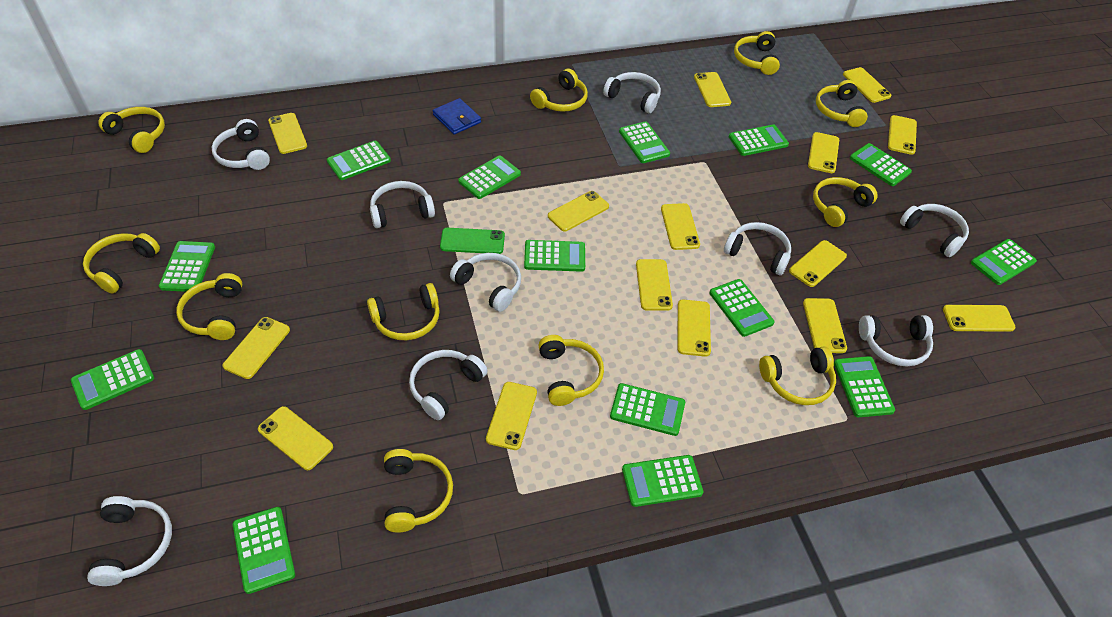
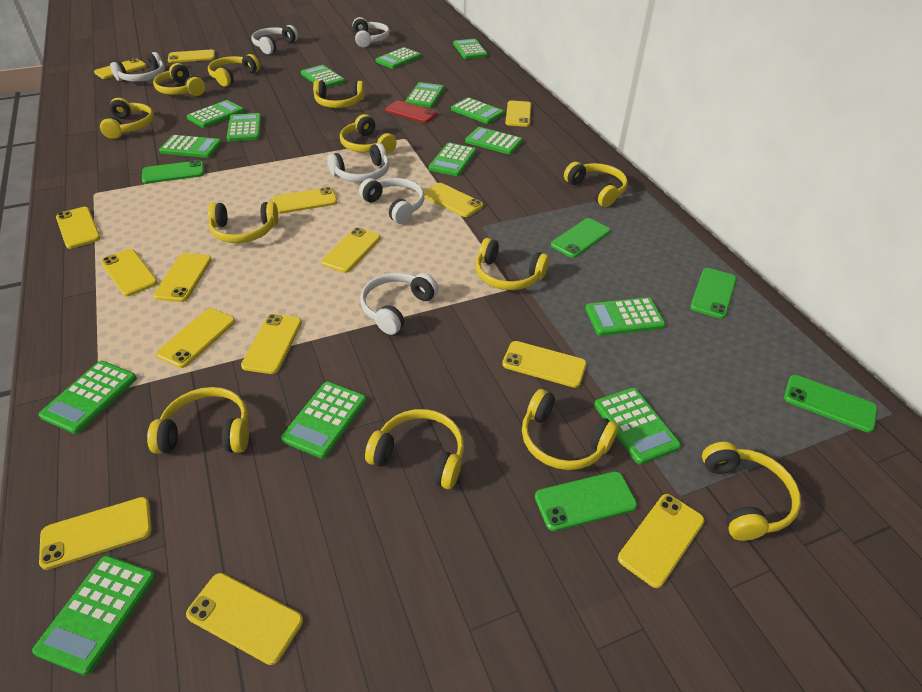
blue wallet: [433,98,481,134] = 1 -> none = 0
green calculator: [71,349,154,410] [159,241,215,292] [233,507,295,594] [327,141,391,180] [458,156,521,199] [524,240,585,272] [610,383,685,436] [619,121,670,163] [622,455,703,507] [709,279,774,337] [729,124,789,156] [834,356,895,417] [850,143,912,186] [971,239,1037,285] = 14 -> [32,555,156,676] [39,361,137,434] [159,135,222,158] [187,100,244,128] [227,113,261,141] [281,382,366,459] [301,65,345,88] [375,47,421,69] [405,82,444,108] [429,143,476,176] [451,98,504,124] [453,39,488,59] [465,127,523,155] [585,297,666,336] [594,388,681,465] = 15
green phone: [440,228,505,254] = 1 -> [142,160,204,184] [535,471,637,531] [551,218,611,258] [690,268,737,319] [784,375,877,432] = 5
red phone: none = 0 -> [385,100,438,123] = 1
white headphones: [87,496,172,586] [212,119,270,170] [370,181,435,228] [409,350,487,420] [450,253,521,312] [603,72,661,113] [724,222,791,275] [859,315,933,367] [900,204,969,257] = 9 -> [110,52,165,82] [251,25,298,54] [327,143,389,182] [353,17,390,48] [359,178,424,224] [360,273,438,335] = 6
yellow headphones: [83,233,160,294] [98,107,165,153] [176,273,242,340] [367,283,440,340] [384,449,453,533] [530,69,588,112] [538,335,604,406] [734,31,780,75] [759,347,836,405] [813,177,878,227] [816,80,868,127] = 11 -> [100,98,154,139] [147,387,249,454] [153,63,205,96] [208,54,260,87] [208,202,278,243] [313,80,365,108] [340,114,397,154] [365,409,464,489] [476,238,549,290] [522,389,619,470] [564,162,628,207] [702,442,801,541] = 12

